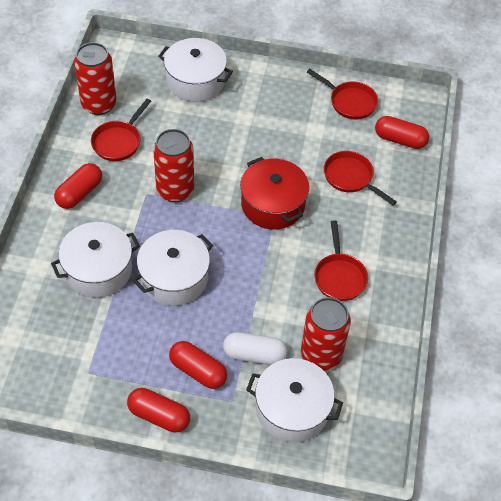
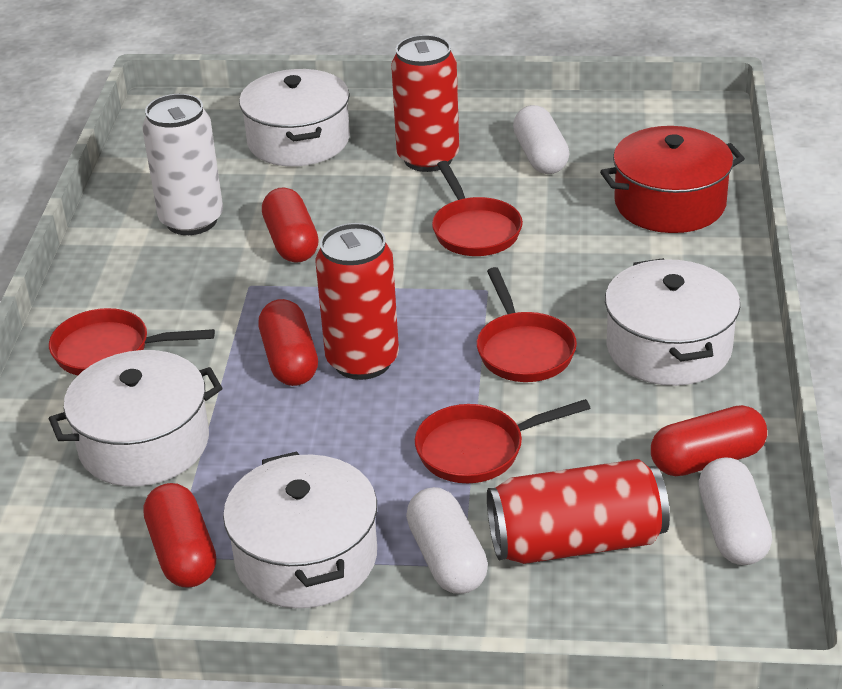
white can: none = 0 -> [142,94,223,235] = 1
white capsule: [223,332,287,365] = 1 -> [406,487,488,594] [513,105,569,174] [699,458,772,565] = 3

